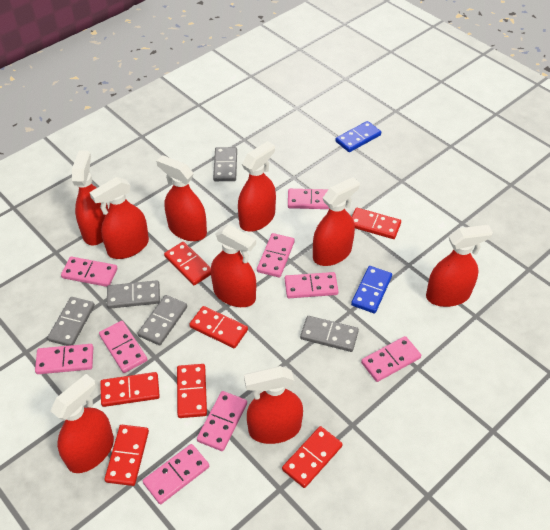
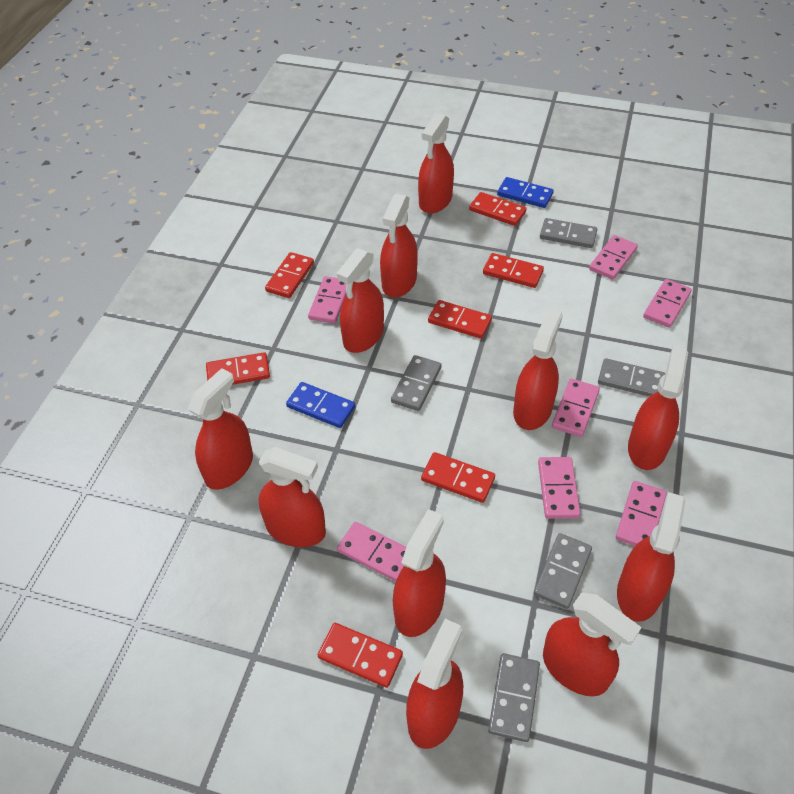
pink domino: [35,344,93,374] [61,257,117,287] [99,321,147,373] [143,444,209,504] [197,391,247,451] [257,233,295,278] [285,272,339,298] [288,189,329,209] [361,336,421,382] = 9 -> [308,276,346,324] [337,522,406,582] [538,457,581,519] [552,378,600,437] [589,235,638,280] [616,481,667,546] [643,279,692,328] = 7
red spray bottle: [50,374,114,473] [72,151,109,246] [89,177,149,259] [156,155,207,241] [211,224,256,307] [238,141,276,231] [244,366,303,444] [313,177,360,266] [426,225,493,307] = 9 -> [188,368,253,490] [259,447,326,547] [337,248,384,353] [380,194,418,298] [393,509,446,637] [406,619,463,749] [418,113,454,213] [513,309,563,430] [543,592,642,696] [617,492,685,622] [628,346,688,470] = 11

